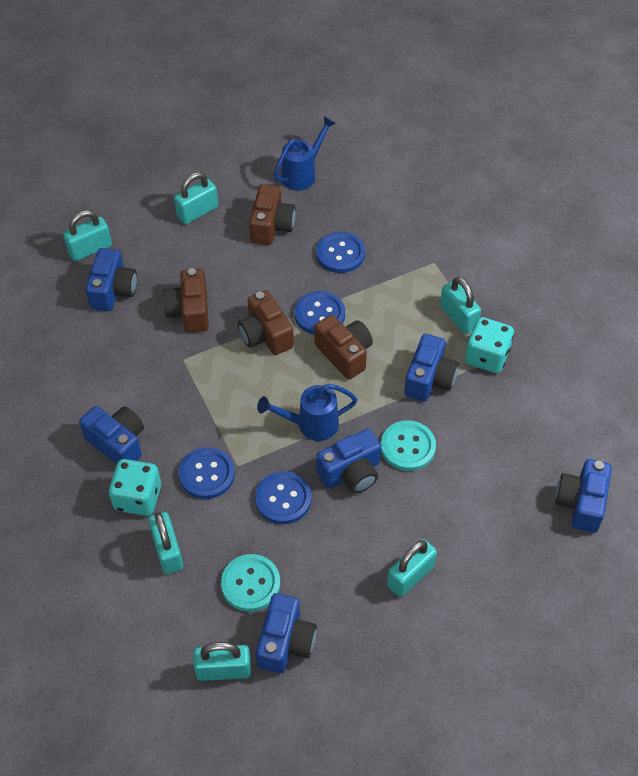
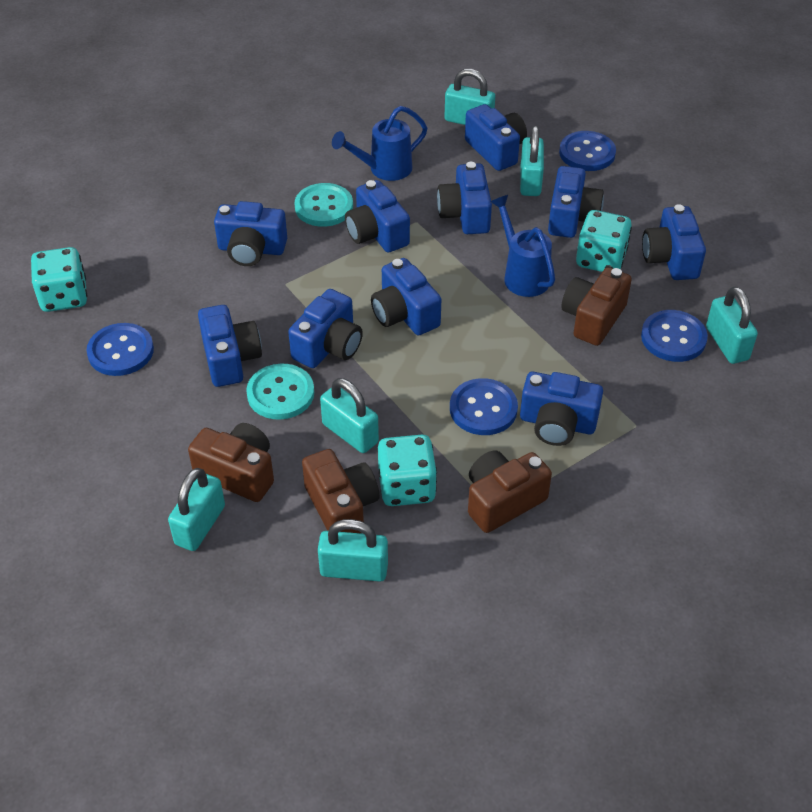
blue camera: [79,406,144,464] [85,248,137,311] [256,593,317,673] [316,429,381,493] [404,334,459,401] [555,459,612,533] = 6 -> [198,305,262,387] [214,201,287,266] [288,289,363,368] [345,180,410,252] [371,258,441,335] [437,162,492,234] [465,104,527,171] [520,372,603,446] [548,166,604,238] [642,204,706,280] = 10
turquoise dice: [109,459,161,516] [465,317,514,373] = 2 -> [31,247,87,312] [378,435,437,506] [576,210,632,272] = 3

